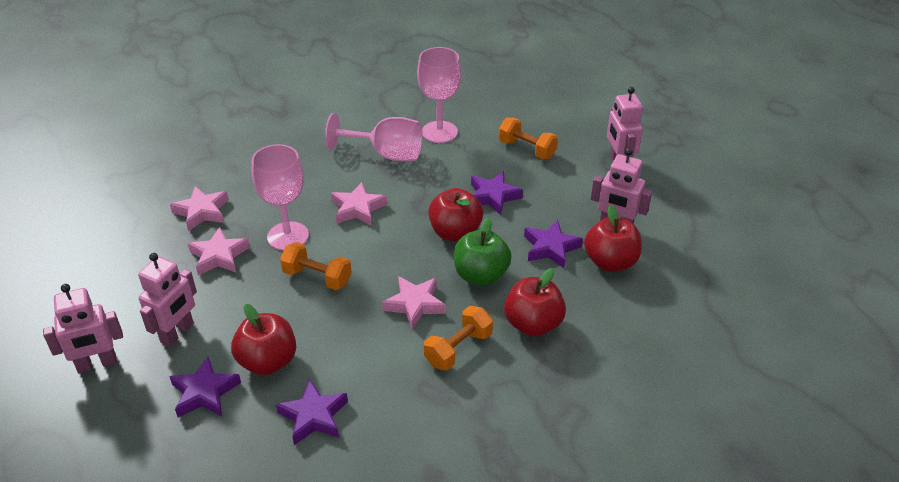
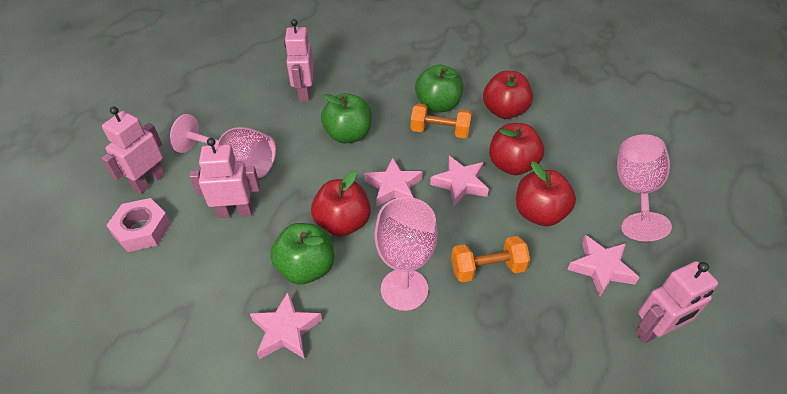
green apple: [454,217,512,286] = 1 -> [270,223,334,284] [321,93,372,143] [415,64,464,112] = 3
orange dumbbell: [280,242,352,290] [424,306,493,371] [498,117,558,159] = 3 -> [410,104,472,138] [451,236,530,282] = 2
pink nut: none = 0 -> [106,198,171,252] = 1
purple star: [169,357,241,417] [276,379,348,445] [471,171,523,215] [524,220,583,268] = 4 -> none = 0

